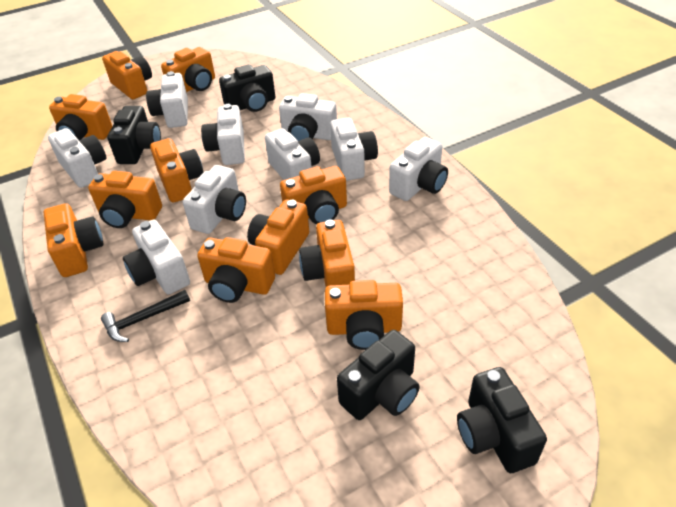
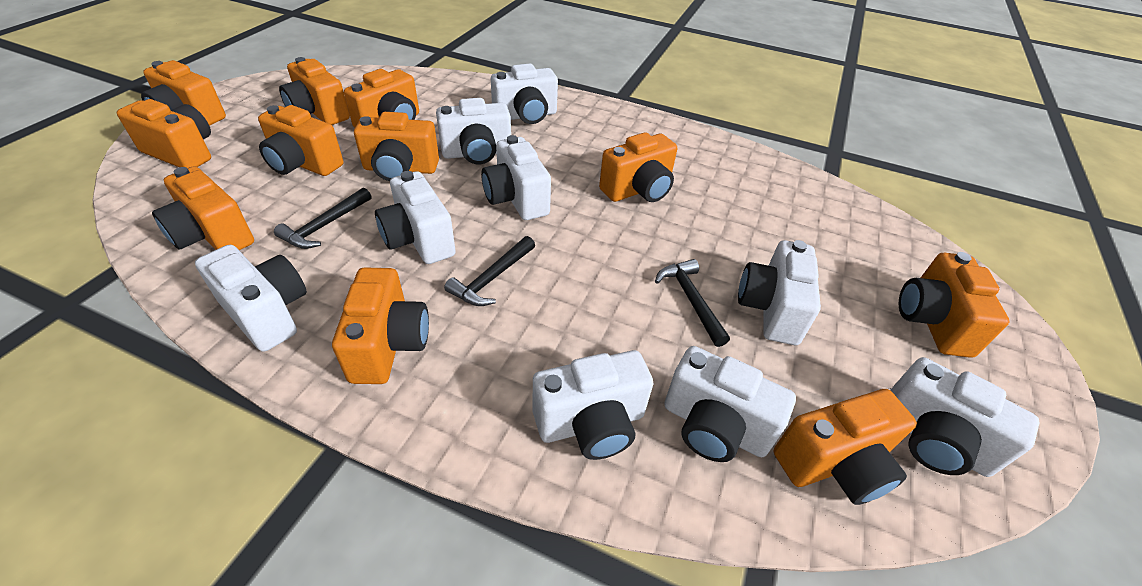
black camera: [107,106,161,164] [219,64,275,112] [337,330,420,420] [457,367,547,473] = 4 -> none = 0
black hammer: [101,290,190,342] = 1 -> [274,188,371,249] [444,236,535,306] [655,259,730,347] = 3

